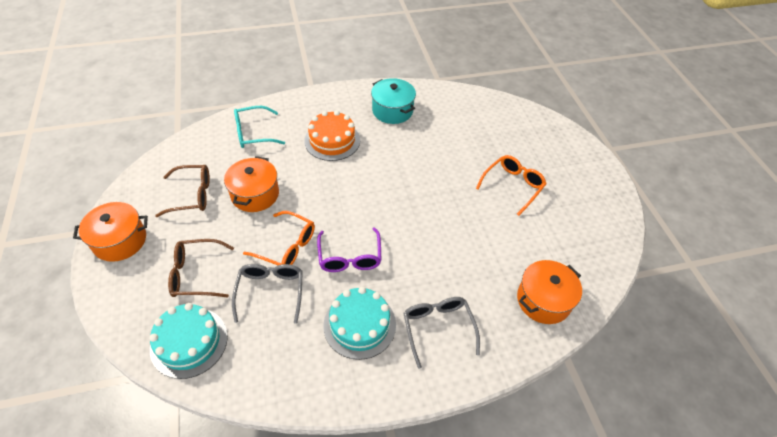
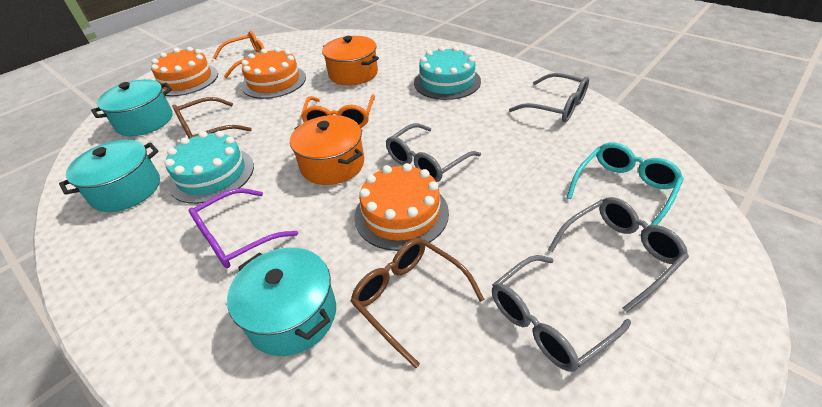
grey glasses: [232,264,303,324] [403,297,480,369] = 2 -> [386,123,481,182] [492,255,631,372] [509,73,589,122] [548,197,689,313] = 4
orange cake: [304,110,360,161] = 1 -> [151,47,218,96] [241,47,306,99] [354,163,449,251] = 3
orange pot: [73,202,148,262] [224,156,279,212] [517,260,582,324] = 3 -> [290,115,364,185] [322,36,379,86] = 2
turquoise pot: [371,78,416,124] = 1 -> [59,140,160,212] [91,79,173,136] [227,248,336,356] = 3

